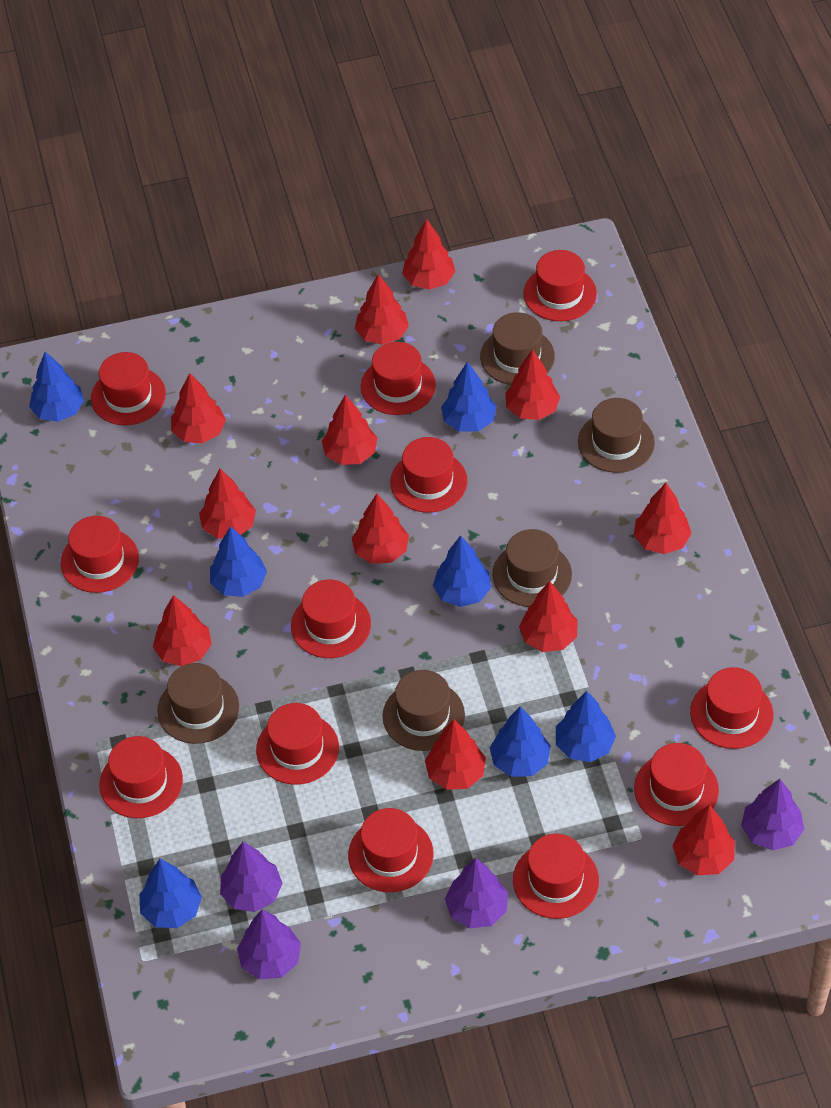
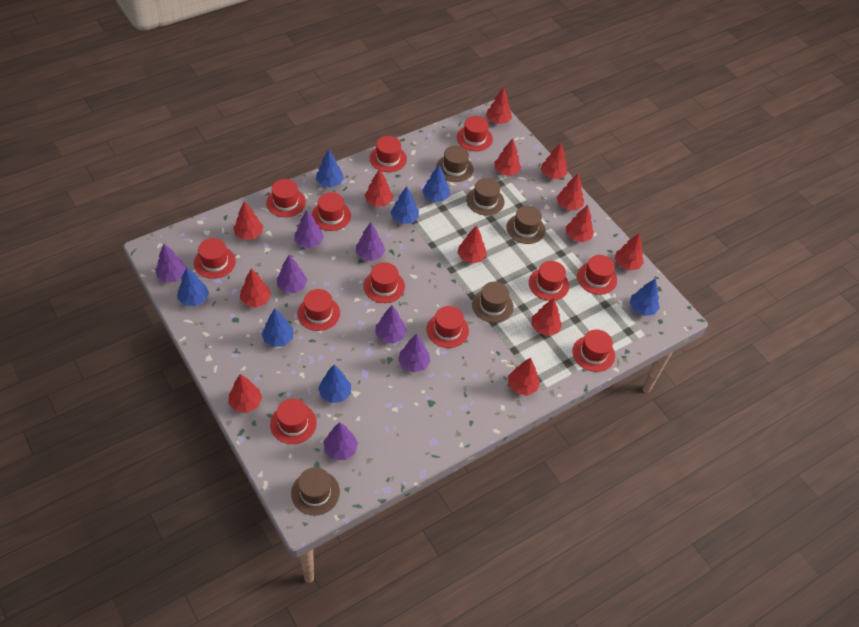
purple tree: [220,842,283,912] [237,910,301,980] [445,858,508,929] [741,779,804,851] = 4 -> [155,244,187,282] [277,255,307,293] [294,210,324,248] [324,422,358,460] [356,222,385,261] [376,305,407,344] [398,334,430,372] = 7
red tree: [153,595,212,666] [171,373,226,443] [199,469,256,539] [322,395,377,465] [352,493,409,564] [355,274,409,345] [402,219,456,290] [425,719,486,790] [505,349,560,420] [519,581,578,652] [634,483,692,554] [672,805,735,876] = 12 -> [228,374,262,413] [233,201,263,240] [240,269,271,308] [365,169,393,207] [457,225,487,263] [486,87,512,124] [494,138,521,176] [508,357,540,396] [532,298,562,336] [540,142,567,179] [556,174,584,210] [566,205,594,242] [615,233,644,270] = 13

